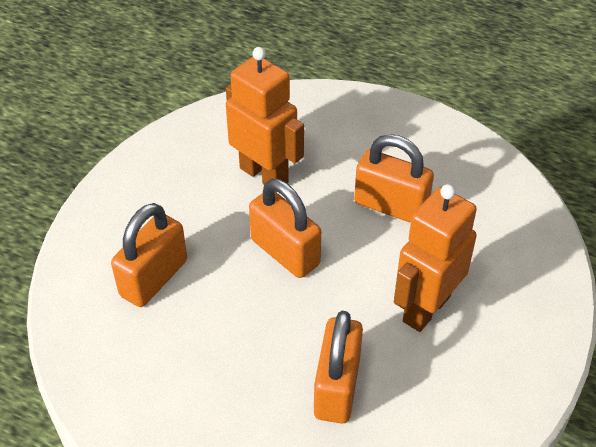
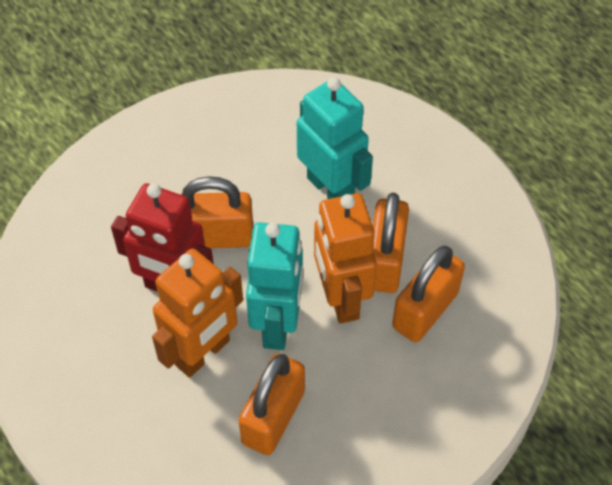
red robot: none = 0 -> [111,183,214,292] = 1
turquoise robot: none = 0 -> [246,222,303,350] [297,77,373,199] = 2

